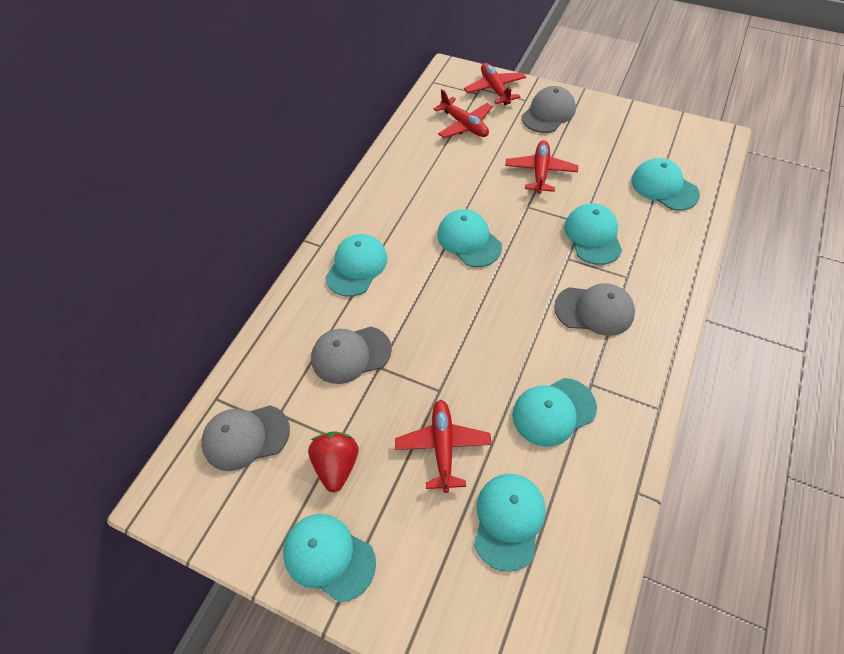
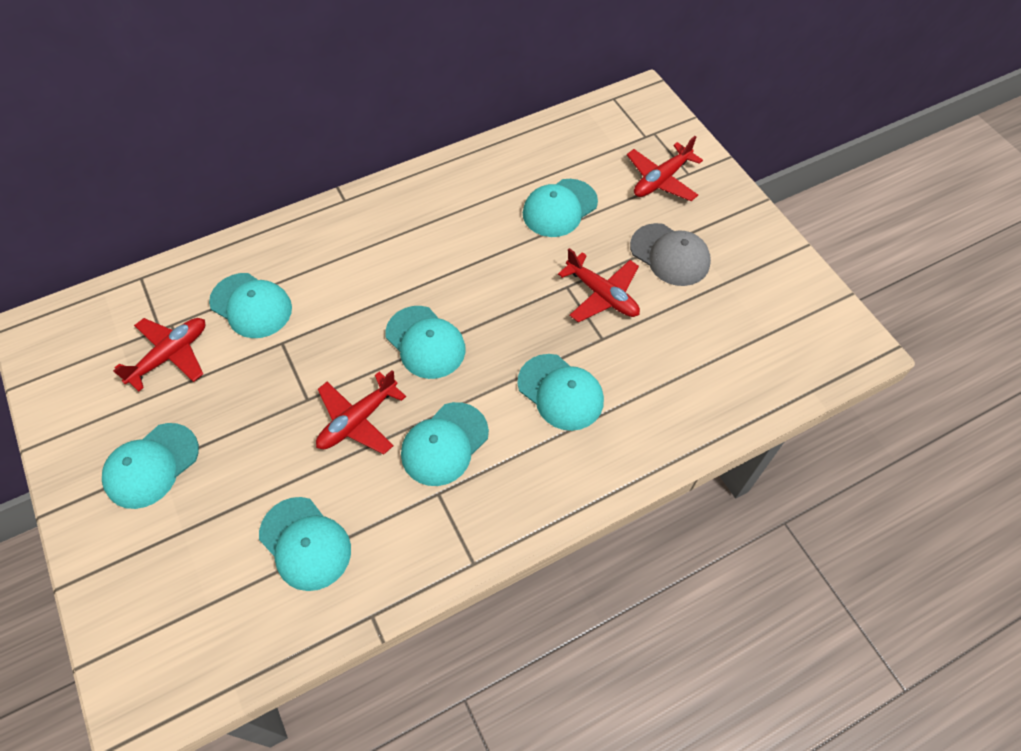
grey cap: [201,405,290,471] [311,327,392,384] [522,86,576,133] [554,283,635,336] = 4 -> [630,223,711,286] = 1
red strawberry: [308,431,358,492] = 1 -> none = 0

